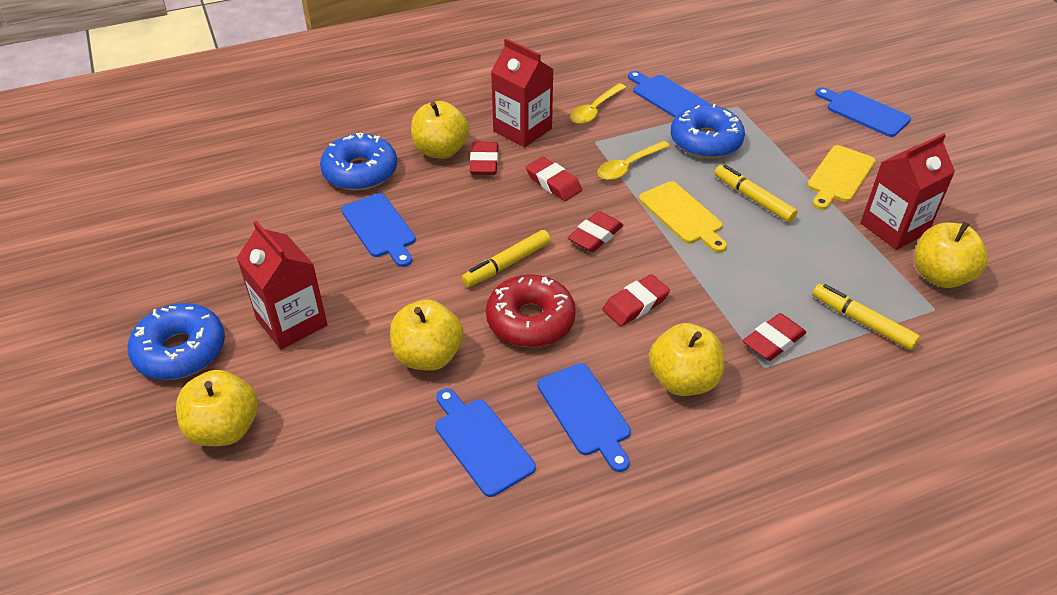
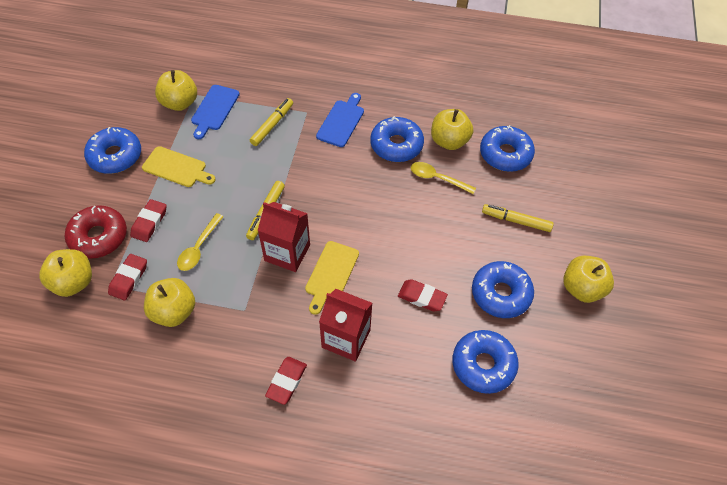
blue cutting board: [341,193,416,267] [435,388,536,497] [537,363,631,472] [628,71,710,118] [815,87,911,137] = 5 -> [191,85,240,139] [316,93,364,147] = 2
blue donut: [128,303,225,380] [320,133,397,191] [671,104,745,159] = 3 -> [84,127,141,174] [370,116,424,162] [452,330,519,394] [472,261,534,318] [480,125,535,172] = 5
red carton: [237,221,328,350] [491,38,554,148] [861,133,955,250] = 3 -> [257,202,310,272] [319,289,372,362] = 2
red eraser: [470,142,498,175] [526,157,582,201] [568,211,623,252] [602,274,670,326] [743,313,806,361] = 5 -> [108,254,147,300] [130,199,167,242] [265,357,307,405] [398,279,448,312] = 4

